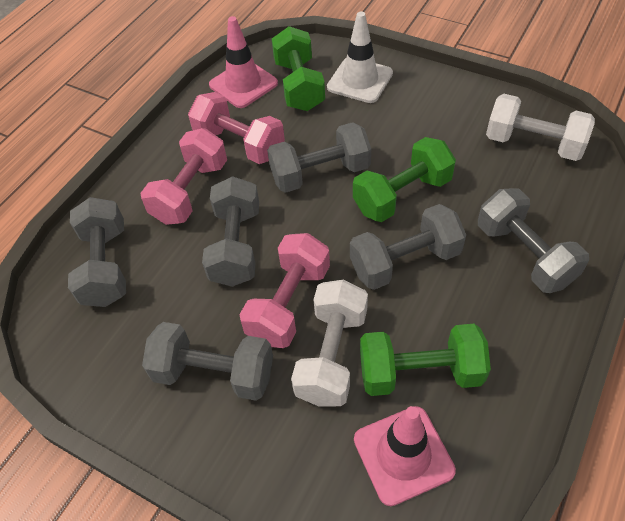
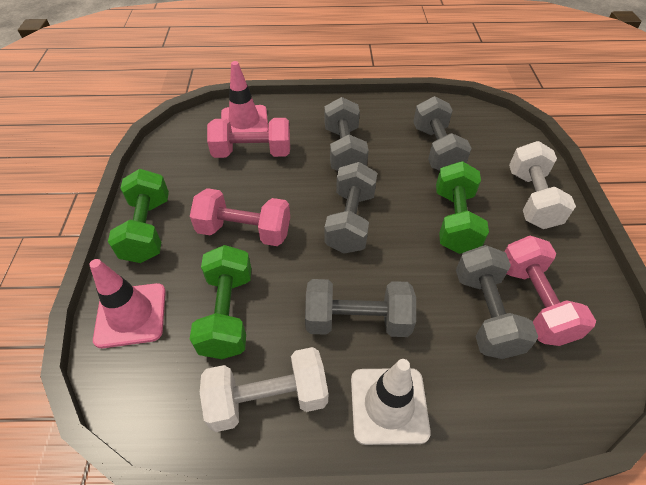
grey dumbbell: [68,197,126,307] [142,322,273,401] [202,176,259,287] [267,122,371,193] [350,204,466,290] [478,188,589,293] = 6 -> [305,279,416,337] [324,97,369,171] [324,162,377,253] [413,96,472,171] [456,245,538,359] = 5

